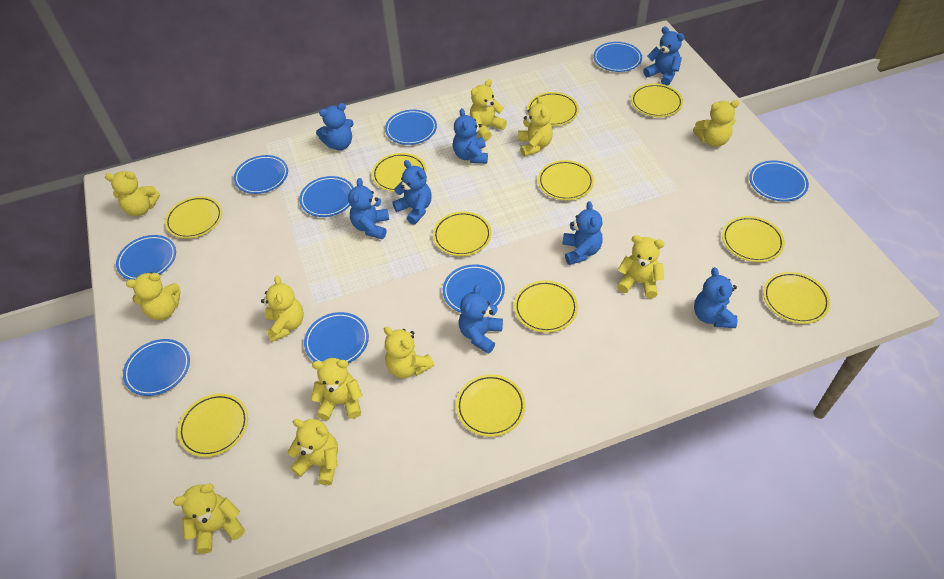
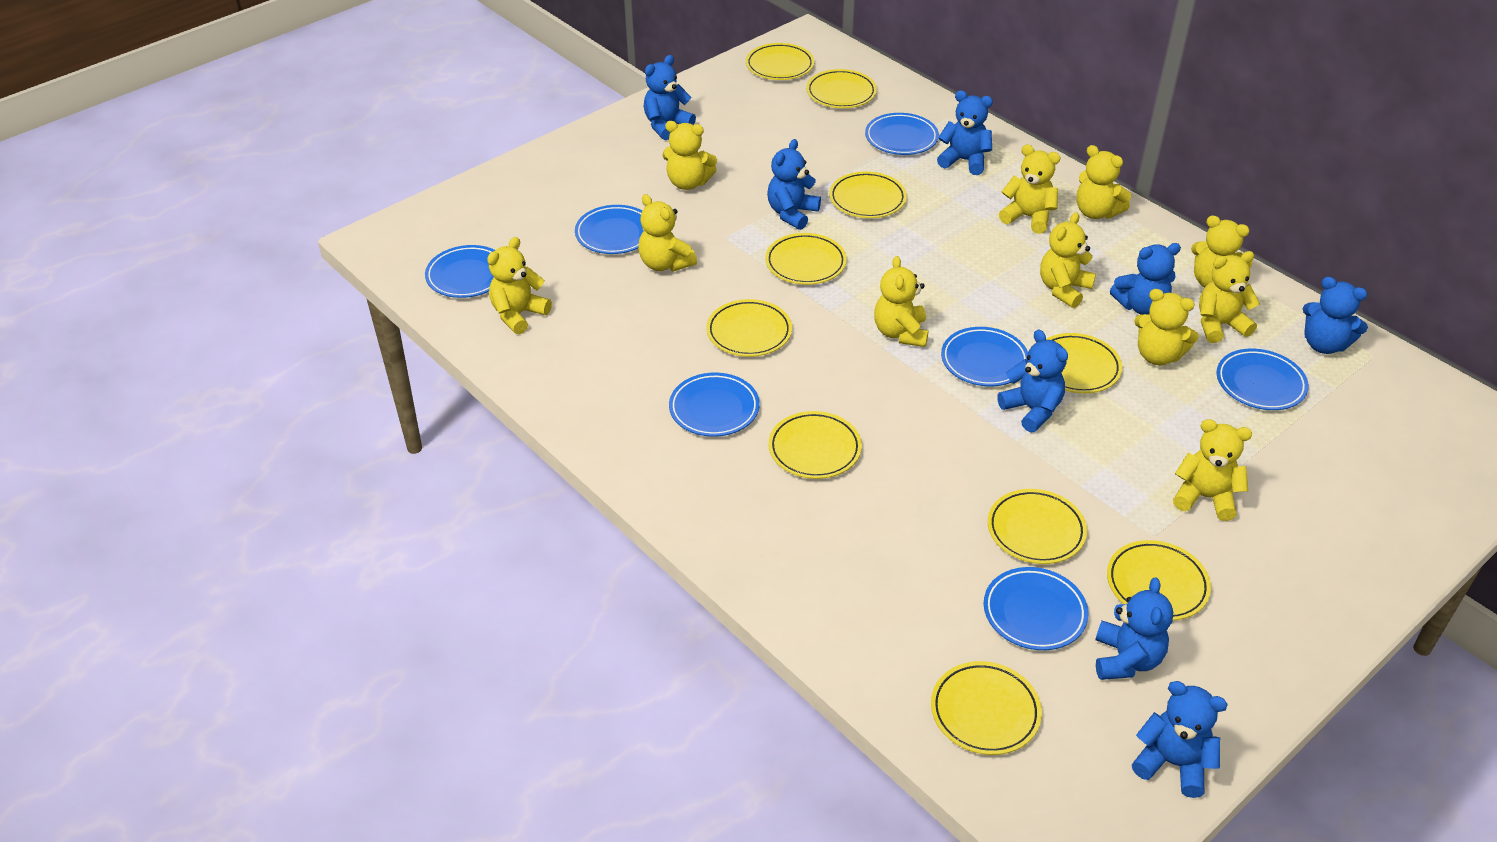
blue plate: [116,235,176,280] [123,339,190,396] [234,155,288,194] [299,176,354,217] [304,312,369,363] [385,110,437,145] [443,264,505,313] [593,42,642,72] [749,161,809,201] = 9 -> [425,245,495,298] [575,205,643,254] [669,373,760,437] [865,113,939,155] [941,327,1028,386] [984,567,1088,650] [1216,349,1309,410] = 7
yellow plate: [165,196,222,239] [178,394,248,457] [372,153,426,192] [433,211,491,256] [456,374,525,437] [514,280,578,333] [527,92,579,126] [538,160,594,200] [631,84,683,117] [722,216,785,262] [763,272,830,324] = 11 -> [706,299,792,357] [746,43,814,80] [765,233,847,285] [768,411,862,479] [806,69,877,108] [829,171,907,218] [931,661,1042,755] [988,489,1087,564] [1046,333,1122,393] [1107,540,1211,621] = 10

